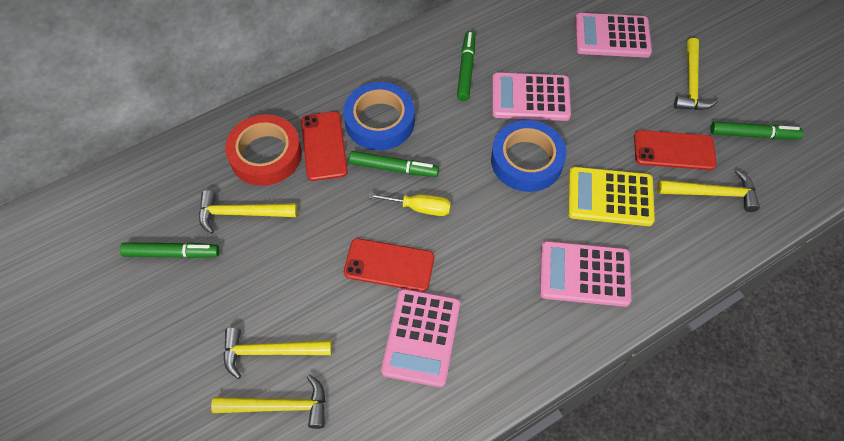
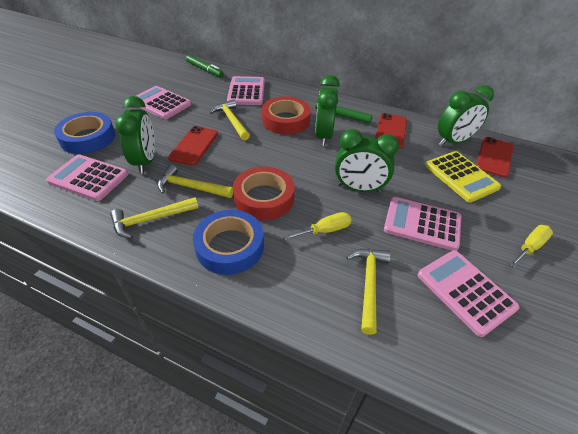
green clock: none = 0 -> [115,96,155,174] [315,75,340,146] [335,129,399,193] [438,85,494,146] = 4
green marker: [120,242,220,258] [349,151,439,177] [457,31,475,101] [711,121,804,139] = 4 -> [186,55,224,78] [315,102,373,124] = 2
pink calculator: [381,289,460,387] [492,72,571,121] [540,241,631,307] [575,13,652,58] = 4 -> [46,154,128,201] [136,86,191,119] [227,76,265,105] [384,197,461,251] [418,250,520,337] = 5
red tape: [225,114,302,186] = 1 -> [233,167,295,220] [262,97,311,135] = 2
yellow hammer: [199,190,298,234] [211,374,325,429] [223,327,332,379] [657,170,760,212] [674,38,718,110] = 5 -> [110,197,199,239] [157,165,233,198] [210,99,250,140] [346,249,390,335] = 4
yellow screwdriver: [368,193,451,216] = 1 -> [283,212,352,240] [509,225,553,268] = 2

